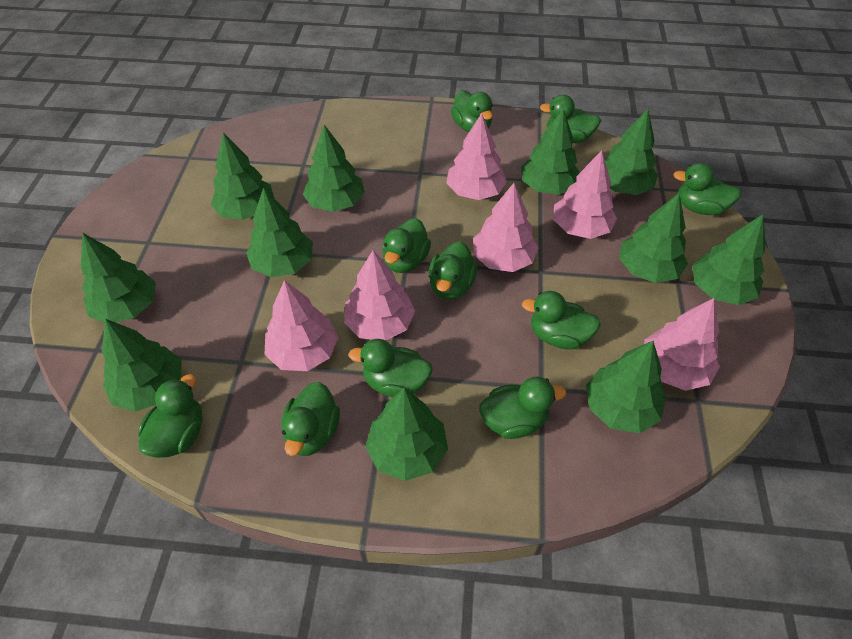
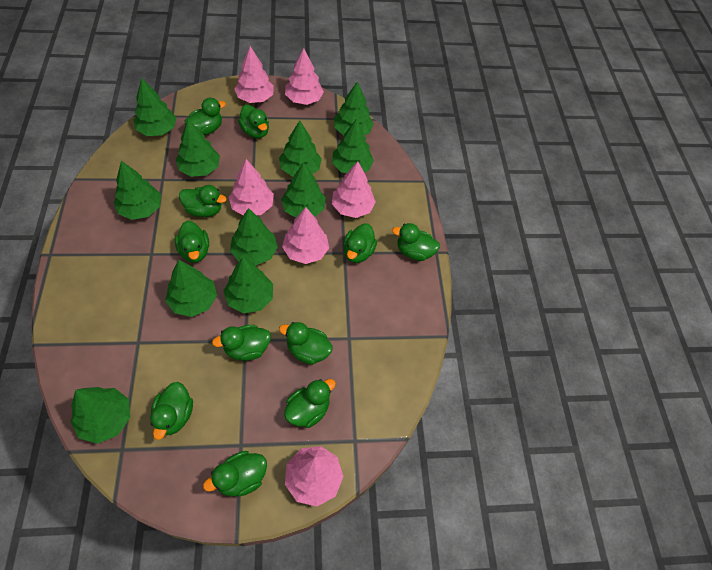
green duck: [138,374,203,458] [281,382,340,456] [348,339,433,397] [382,218,431,273] [428,241,478,300] [451,90,493,132] [479,377,566,439] [522,291,601,349] [540,95,601,143] [673,163,742,215] = 10 -> [150,382,193,440] [175,221,209,263] [179,185,227,217] [184,98,226,135] [203,451,267,496] [212,325,271,361] [238,105,269,138] [279,322,333,365] [284,379,336,428] [343,223,377,263] [392,223,440,261] = 11

